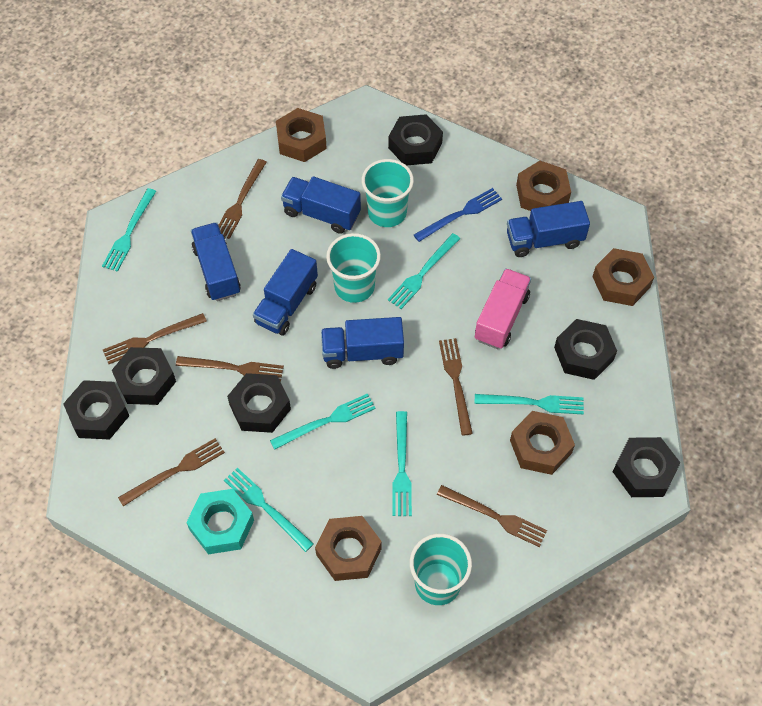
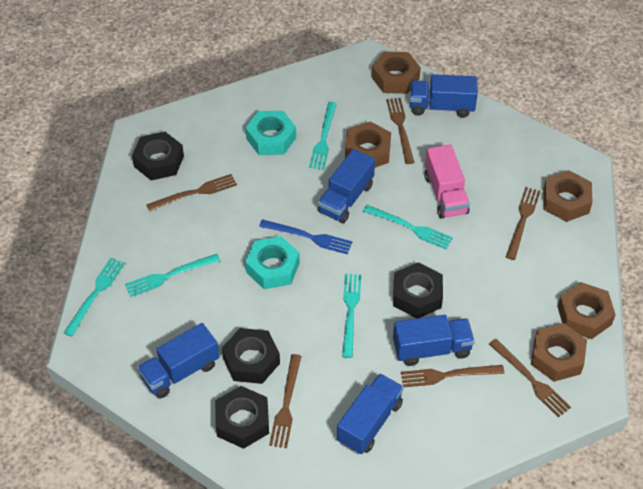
black nut: [63,380,129,439] [112,347,176,405] [227,373,291,433] [388,114,443,166] [554,319,617,380] [613,437,681,497] = 6 -> [132,132,184,180] [215,386,269,449] [222,328,280,384] [393,262,443,318] = 4
turquoise cup: [326,233,381,303] [362,159,414,227] [410,534,472,605] = 3 -> none = 0
turquoise fork: [102,188,156,272] [224,468,314,552] [270,393,376,450] [388,233,460,309] [392,411,412,516] [475,394,584,414] = 6 -> [64,258,125,337] [125,254,220,297] [309,102,337,170] [342,274,361,358] [363,205,453,249] = 5
turquoise nut: [186,489,254,554] = 1 -> [245,111,296,155] [245,236,300,289] = 2

